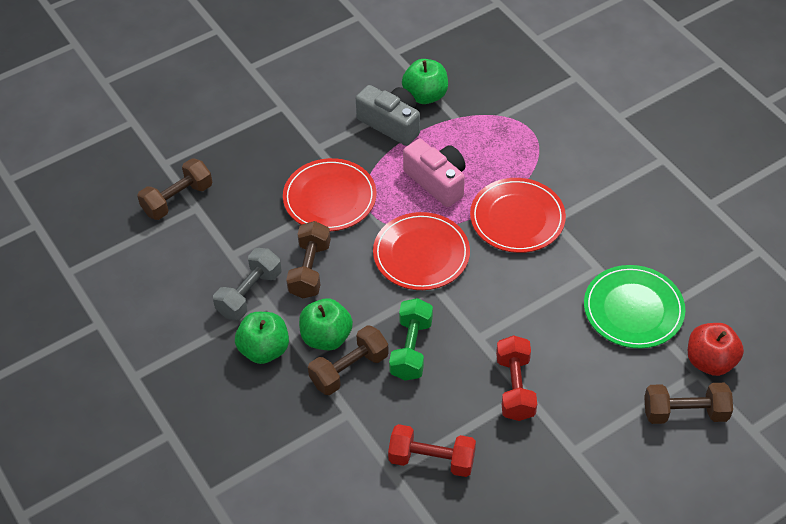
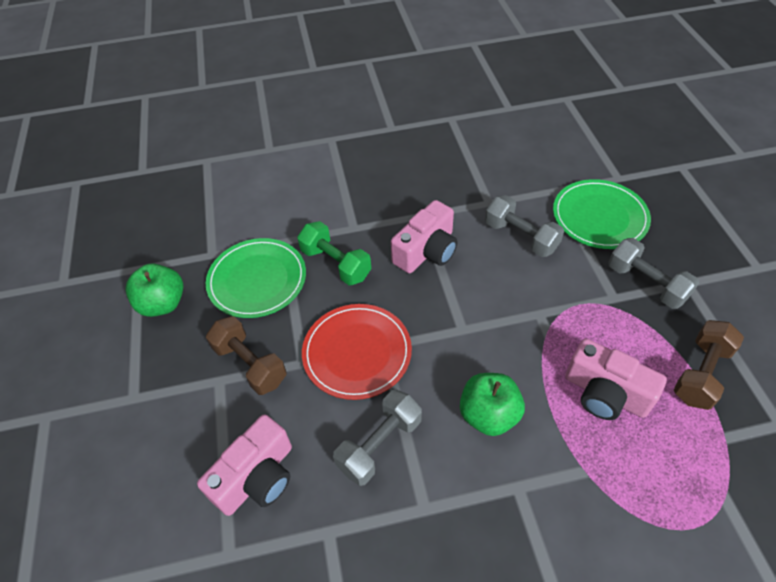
brown dumbbell: [137,158,212,220] [286,221,331,298] [308,325,389,395] [644,383,733,424] = 4 -> [206,316,287,395] [674,320,744,410] = 2
green apple: [235,312,289,364] [299,298,353,350] [402,59,448,104] = 3 -> [126,264,184,317] [460,373,525,436] = 2
green plate: [584,265,685,348] = 1 -> [206,238,306,318] [553,179,651,249] = 2
grey camera: [356,85,420,146] = 1 -> none = 0
grey dumbbell: [213,248,282,320] = 1 -> [333,390,422,486] [485,195,564,257] [608,238,699,309] = 3
pink camera: [403,139,465,207] = 1 -> [197,414,292,516] [391,200,458,273] [565,339,667,420] = 3
red apple: [688,323,744,376] = 1 -> none = 0
red dumbbell: [388,424,476,477] [496,335,537,421] = 2 -> none = 0
red plate: [283,158,376,231] [373,212,470,290] [470,178,566,253] = 3 -> [302,304,412,400] = 1

